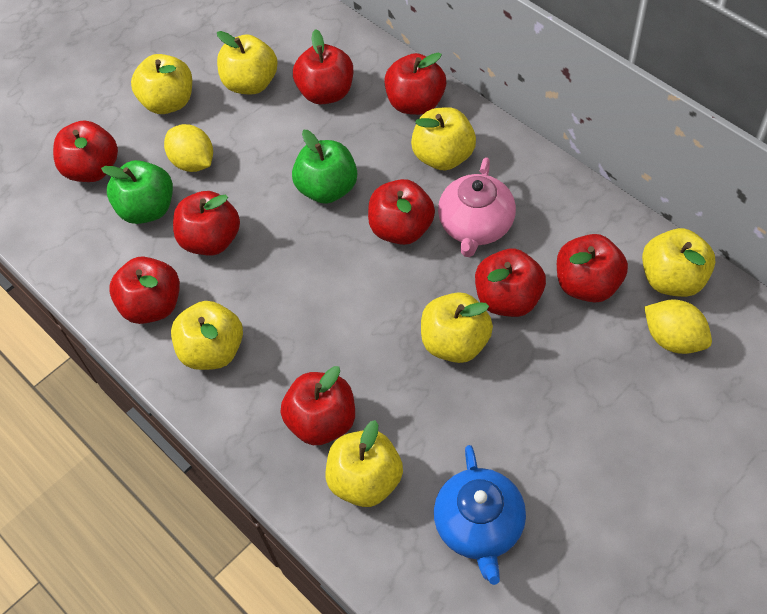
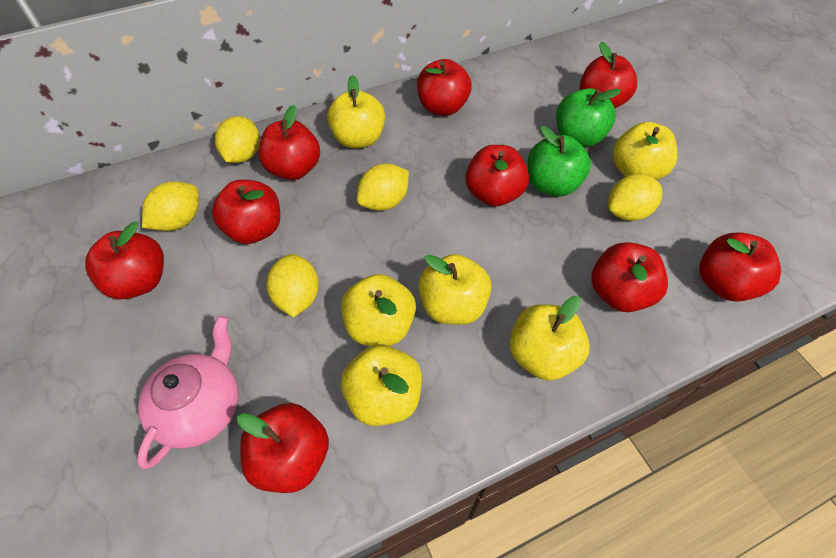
blue teapot: [434,445,526,585] = 1 -> none = 0
yellow apple: [131,54,192,114] [171,301,243,370] [217,31,278,94] [326,420,403,507] [411,107,476,171] [421,292,493,363] [642,228,715,297] = 7 -> [327,75,385,148] [341,274,416,346] [341,344,422,426] [418,254,491,325] [509,296,590,380] [612,122,678,180] = 6
yellow lemon: [164,124,213,172] [644,299,712,354] = 2 -> [142,181,199,231] [215,116,260,163] [266,254,319,317] [357,163,409,211] [608,174,662,221] = 5

